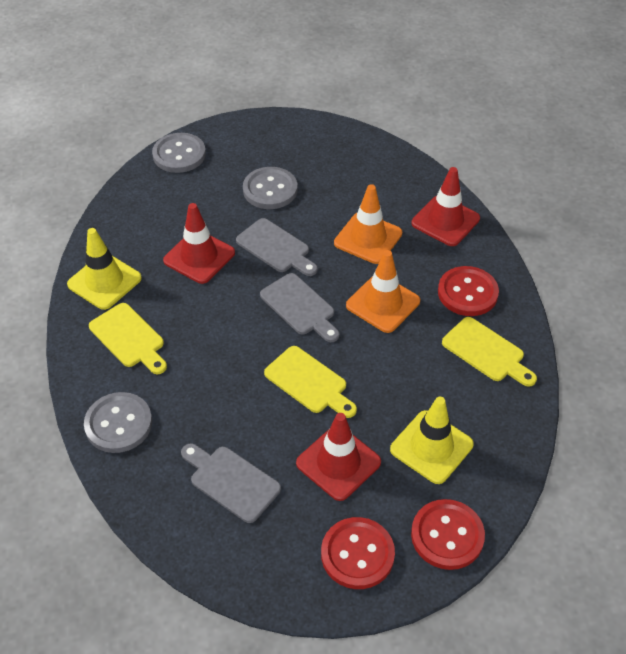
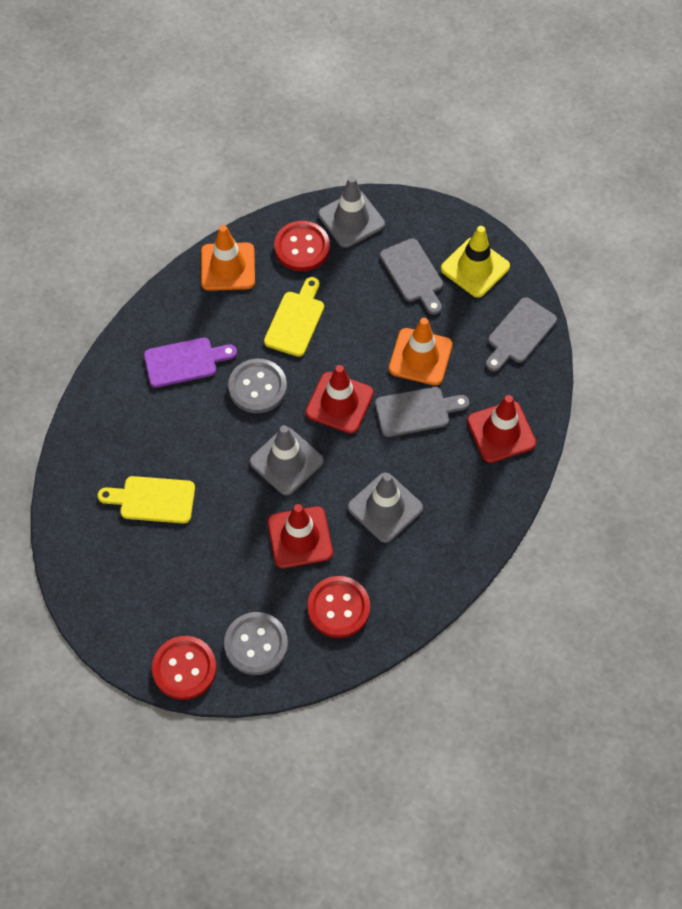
grey button: [84,392,152,453] [152,133,206,173] [243,167,297,209] = 3 -> [224,612,288,675] [228,359,287,413] = 2
grey traffic cone: none = 0 -> [249,425,324,496] [318,176,385,248] [348,473,423,543] = 3
purple cutting board: none = 0 -> [144,338,237,388] = 1
yellow cutting board: [89,303,167,374] [264,346,357,418] [442,317,537,387] = 3 -> [98,476,195,524] [264,277,324,357] = 2
yellow traffic cone: [67,228,142,310] [390,397,474,484] = 2 -> [441,226,510,298] = 1

